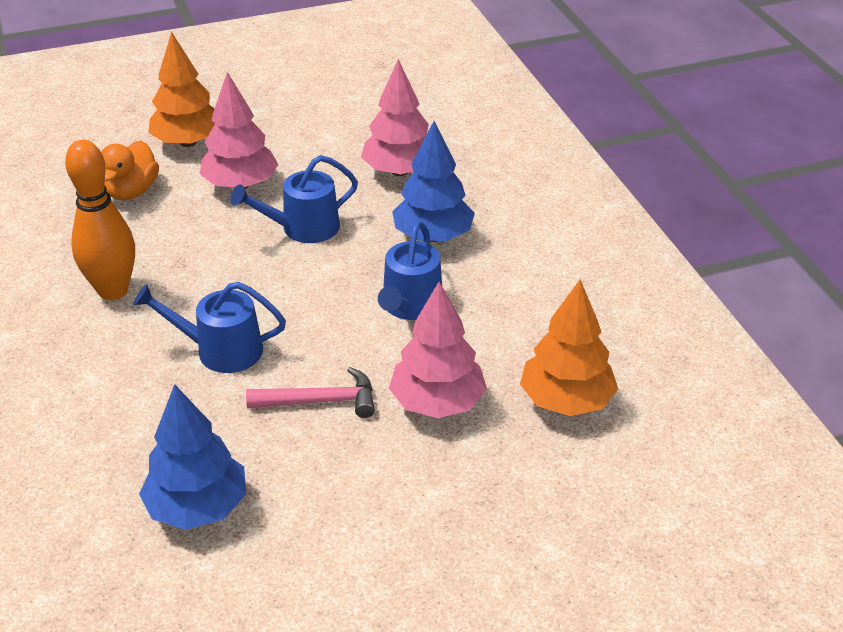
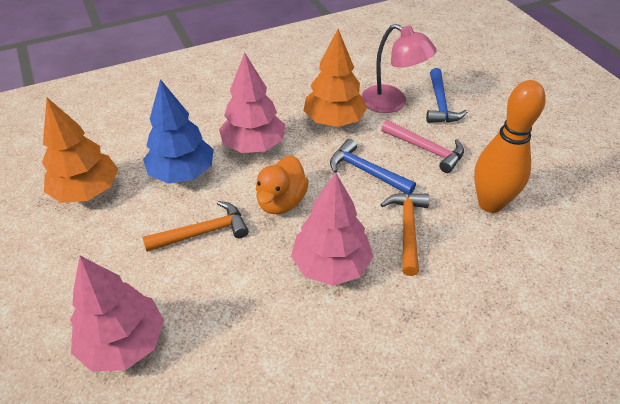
blue hammer: none = 0 -> [330,139,416,195] [426,68,467,123] = 2
blue tree: [139,384,246,530] [392,121,475,242] = 2 -> [143,79,214,184] = 1
blue watering can: [133,282,286,373] [230,155,358,243] [378,221,442,320] = 3 -> none = 0
orange hammer: none = 0 -> [143,201,249,252] [380,193,429,276] = 2
pink lamp: none = 0 -> [361,24,437,113] = 1

